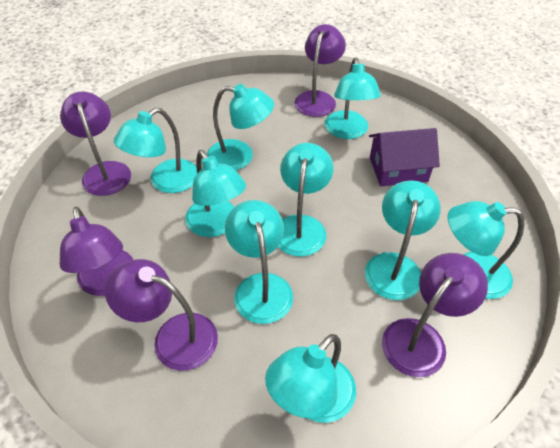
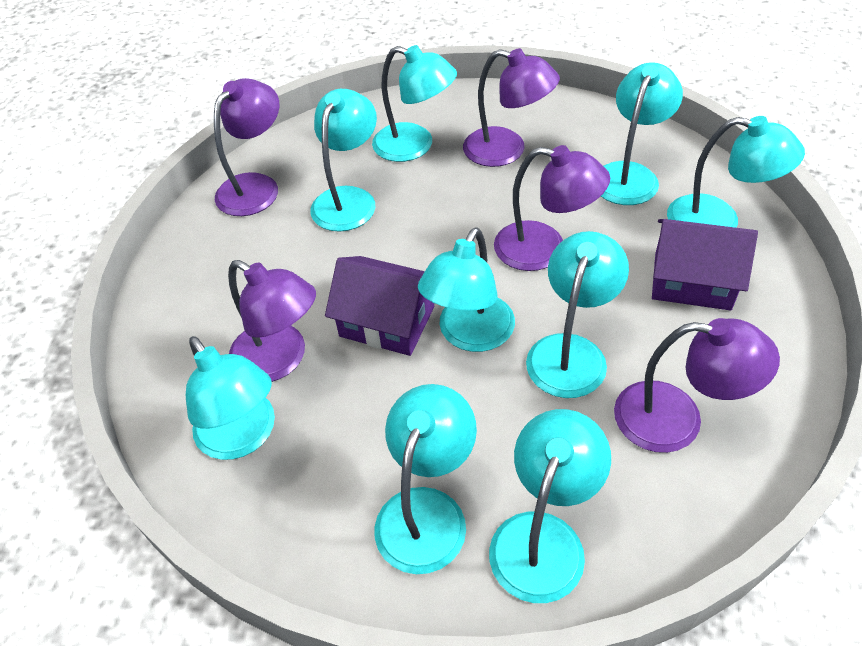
purple house: [369,128,440,186] = 1 -> [325,256,434,356] [652,219,758,311] = 2

